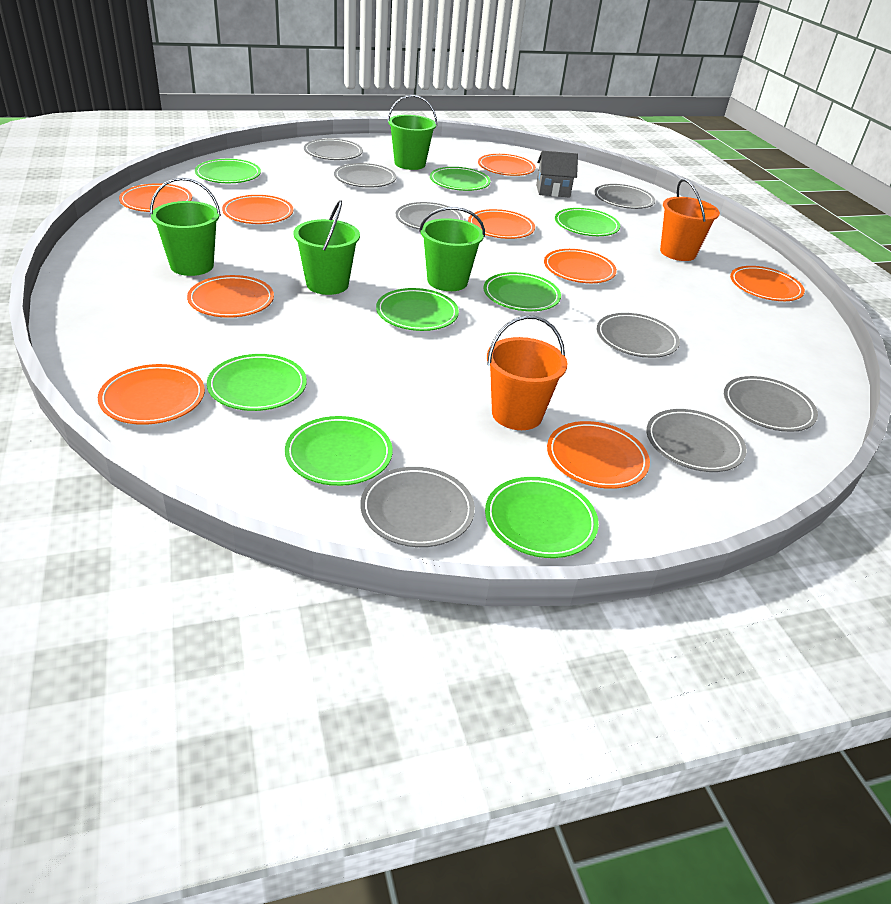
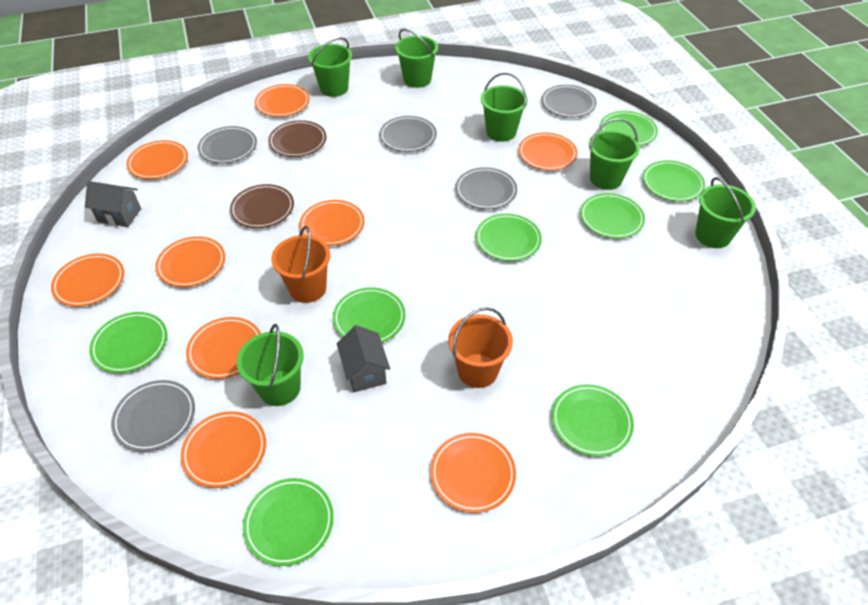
brown plate: none = 0 -> [230,184,294,228] [268,120,327,157] = 2
green bucket: [150,177,221,276] [294,200,360,295] [387,95,437,170] [419,207,485,291] = 4 -> [237,324,304,406] [308,37,352,97] [395,29,438,88] [481,73,528,142] [589,118,640,190] [695,177,756,248] = 6
grey house: [536,151,578,198] = 1 -> [85,181,141,227] [337,325,390,392] = 2
grey plate: [304,139,363,160] [334,163,396,188] [360,467,475,547] [396,202,463,229] [594,184,655,209] [597,313,680,358] [646,409,747,472] [724,376,818,432] = 8 -> [111,380,195,452] [198,126,257,164] [379,116,437,152] [455,167,517,210] [541,85,597,117] = 5

